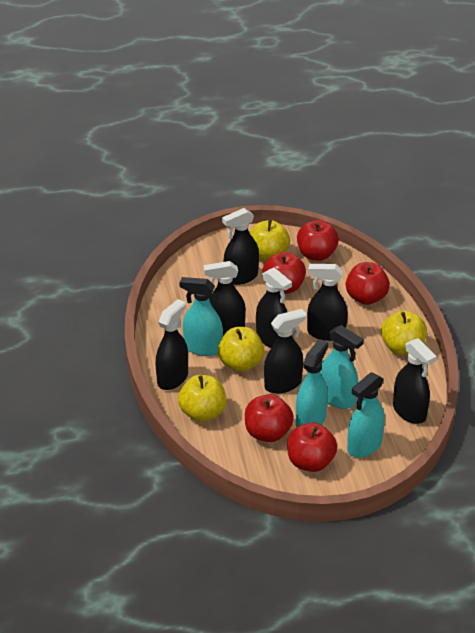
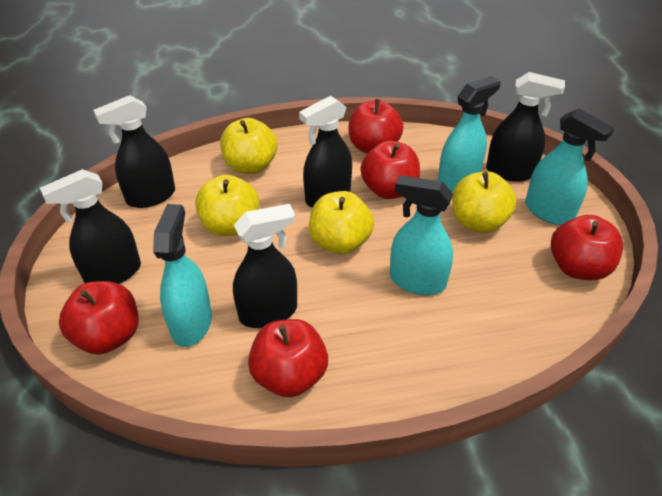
black spray bottle: [156,299,188,390] [204,261,246,336] [222,208,259,285] [256,268,292,348] [264,309,306,394] [307,264,348,341] [393,338,437,424] = 7 -> [40,169,141,284] [93,95,175,208] [233,204,297,328] [299,96,352,208] [486,72,565,182] = 5

